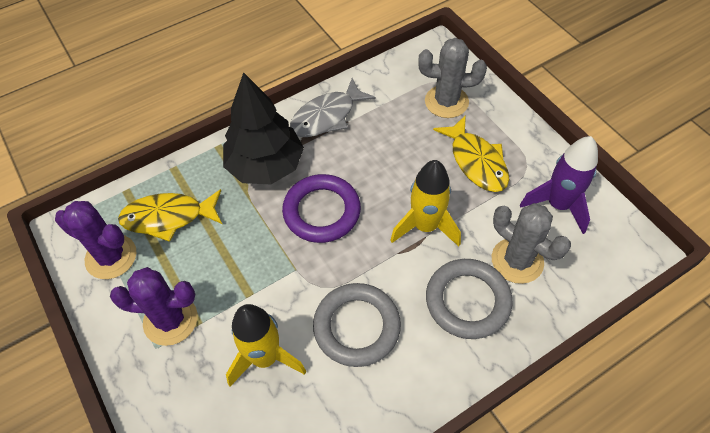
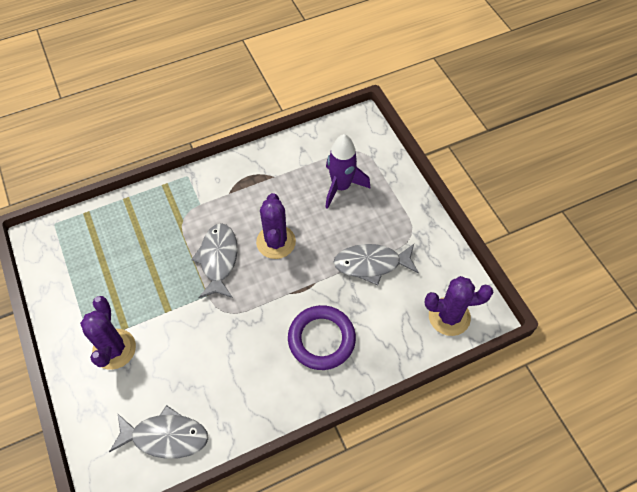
black tree: [223,72,304,184] = 1 -> none = 0
grey cactus: [418,38,487,118] [492,203,571,284] = 2 -> none = 0
grey fish: [290,78,376,137] = 1 -> [109,405,208,459] [191,223,238,298] [333,244,419,285] = 3
grey ring: [313,283,401,367] [426,259,513,339] = 2 -> none = 0
purple cactus: [55,201,136,279] [110,267,198,346] = 2 -> [80,296,136,370] [256,193,296,259] [425,276,493,336] = 3
yellow fish: [118,189,222,242] [433,115,509,192] = 2 -> none = 0
yellow rocket: [226,304,306,386] [390,160,461,246] = 2 -> none = 0

